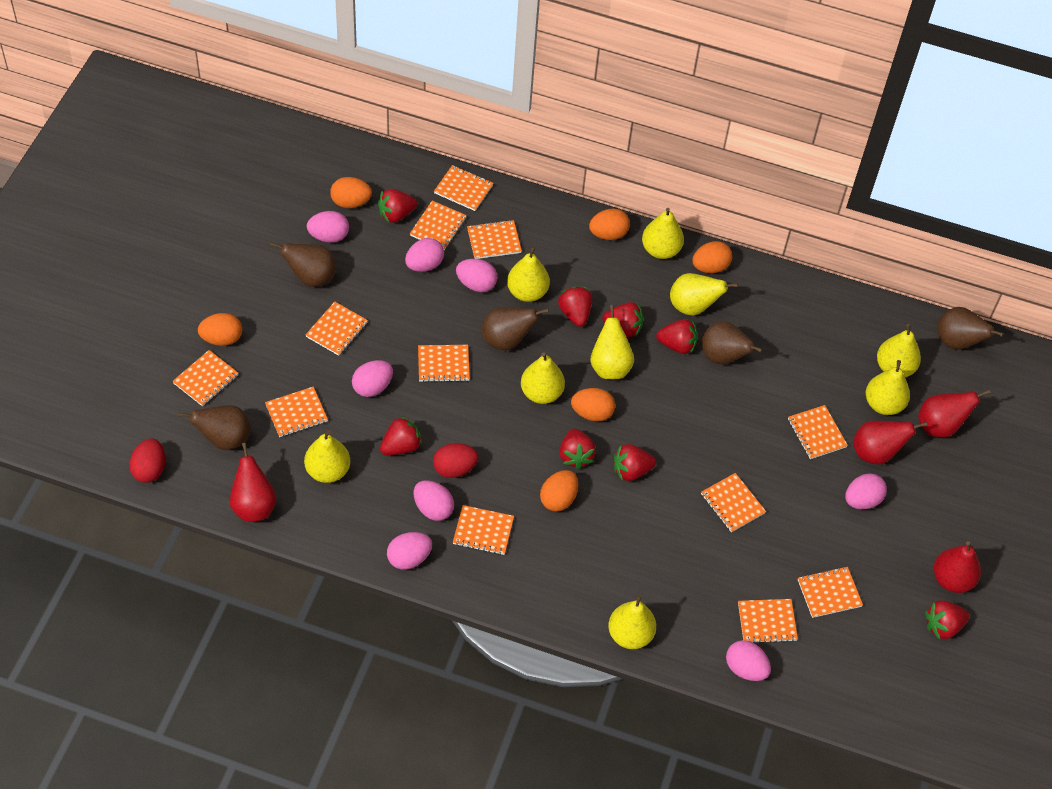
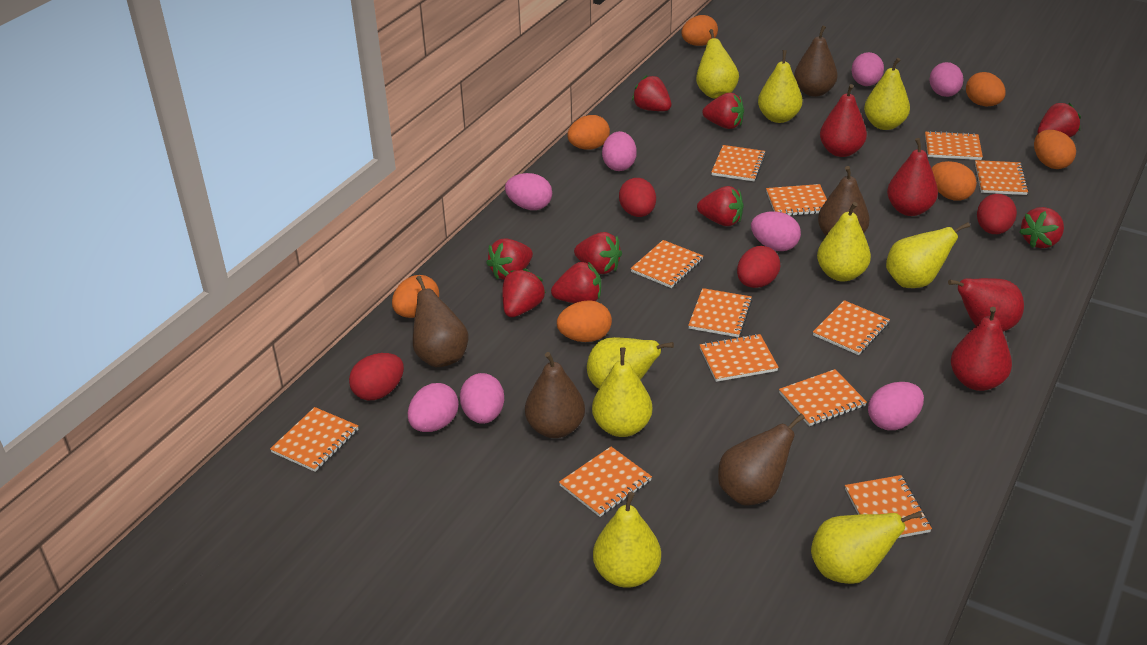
orange egg: [198,313,242,346] [330,177,372,208] [540,470,578,511] [571,388,615,421] [589,208,630,240] [692,241,732,273] = 6 -> [392,275,439,318] [557,300,612,342] [567,115,610,150] [681,15,718,46] [931,161,977,201] [966,72,1006,106] [1034,130,1076,169] = 7
red egg: [129,439,165,483] [433,443,478,478] = 2 -> [349,353,404,400] [619,178,656,217] [737,246,780,288] [977,194,1017,234] = 4
red strawberry: [378,189,417,223] [380,416,422,455] [558,286,592,327] [559,429,596,469] [602,302,643,337] [614,444,656,481] [656,319,698,354] [925,600,970,640] = 8 -> [486,238,533,280] [502,269,546,317] [551,262,601,303] [574,232,622,274] [632,75,671,111] [697,186,744,226] [702,93,744,129] [1019,207,1064,248] [1038,103,1081,137] = 9

